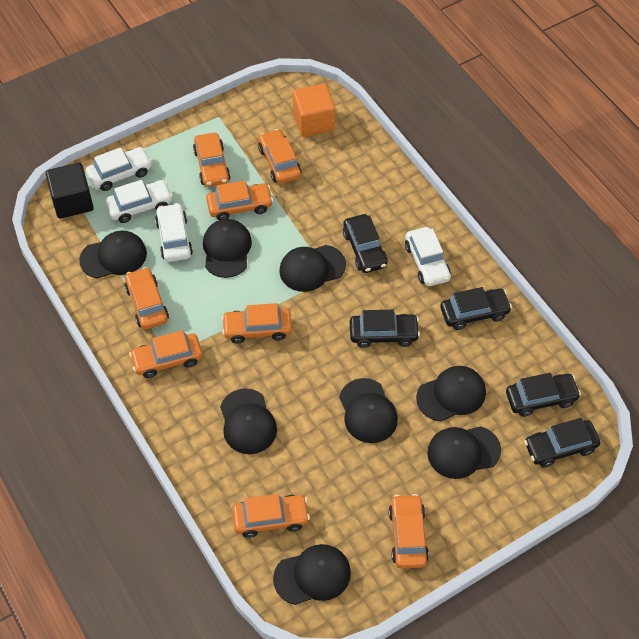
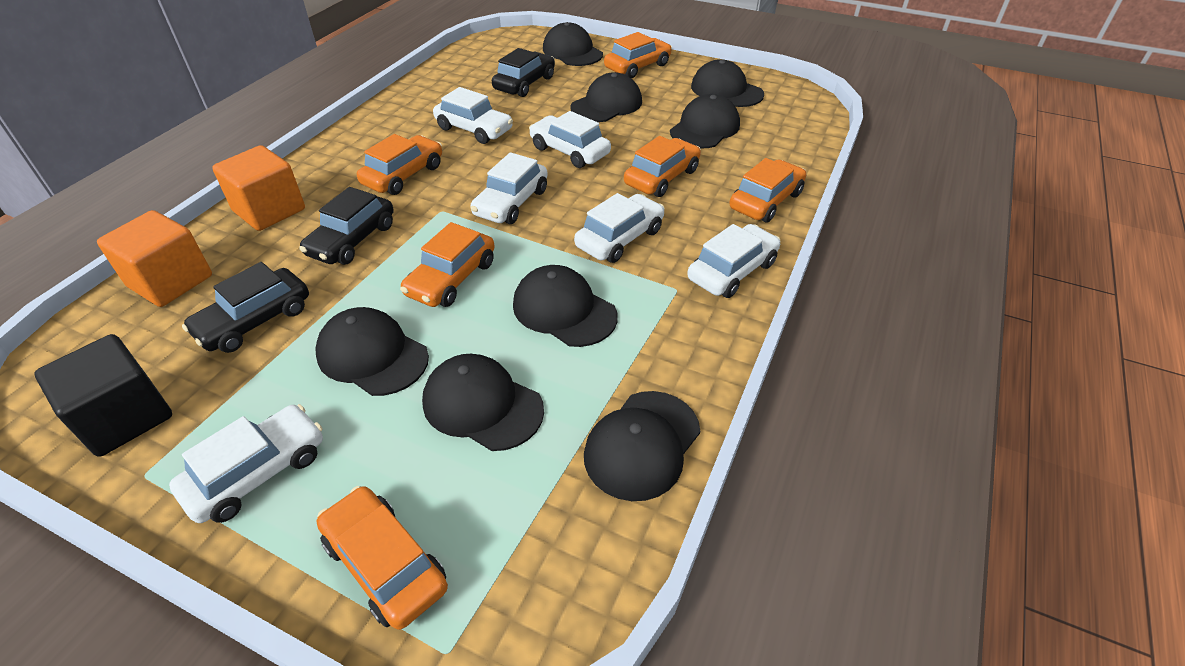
black car: [343,214,388,273] [350,310,420,348] [440,287,512,330] [506,373,581,417] [524,418,600,467] = 5 -> [182,262,309,353] [299,187,394,265] [492,48,555,97] = 3
orange car: [124,267,169,330] [129,330,202,378] [193,133,231,187] [206,181,273,220] [222,303,292,344] [232,494,310,538] [258,129,301,184] [388,494,429,568] = 8 -> [317,486,448,630] [357,134,442,195] [400,222,495,307] [604,32,672,78] [624,136,701,197] [729,158,806,222] = 6
orange cube: [293,83,335,137] = 1 -> [97,210,212,307] [212,145,305,231] = 2
white car: [86,147,152,191] [105,180,173,223] [155,203,193,262] [405,227,451,286] = 4 -> [169,404,323,523] [433,87,513,144] [470,152,548,224] [529,111,611,168] [574,193,665,263] [687,224,780,298] = 6

